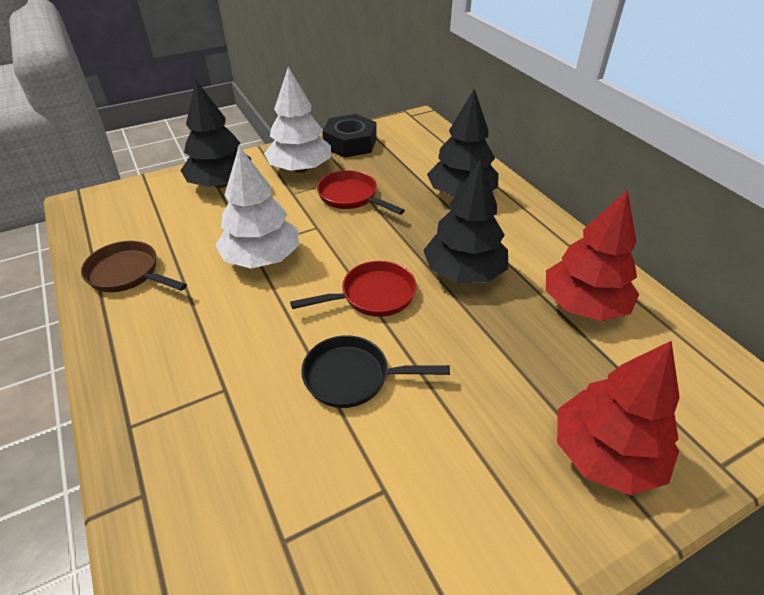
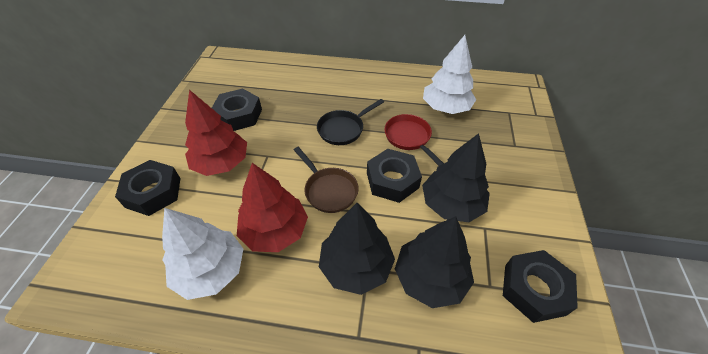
black nut: [322,114,377,158] = 1 -> [115,160,181,216] [212,89,262,131] [367,149,422,203] [503,250,578,323] = 4
red pan: [290,261,417,317] [317,170,405,215] = 2 -> [384,114,444,166] = 1

